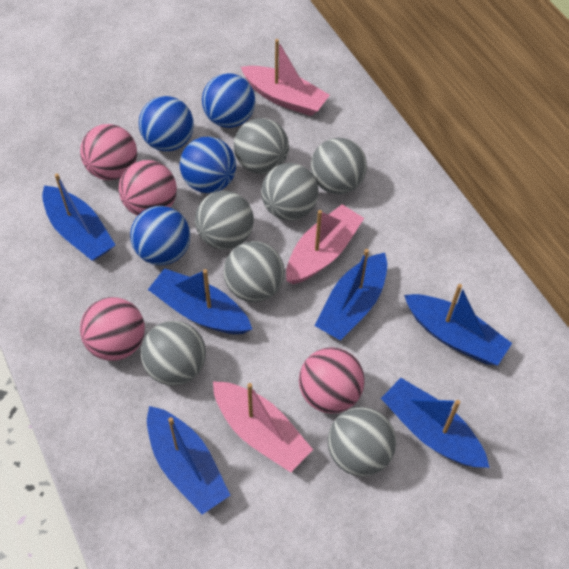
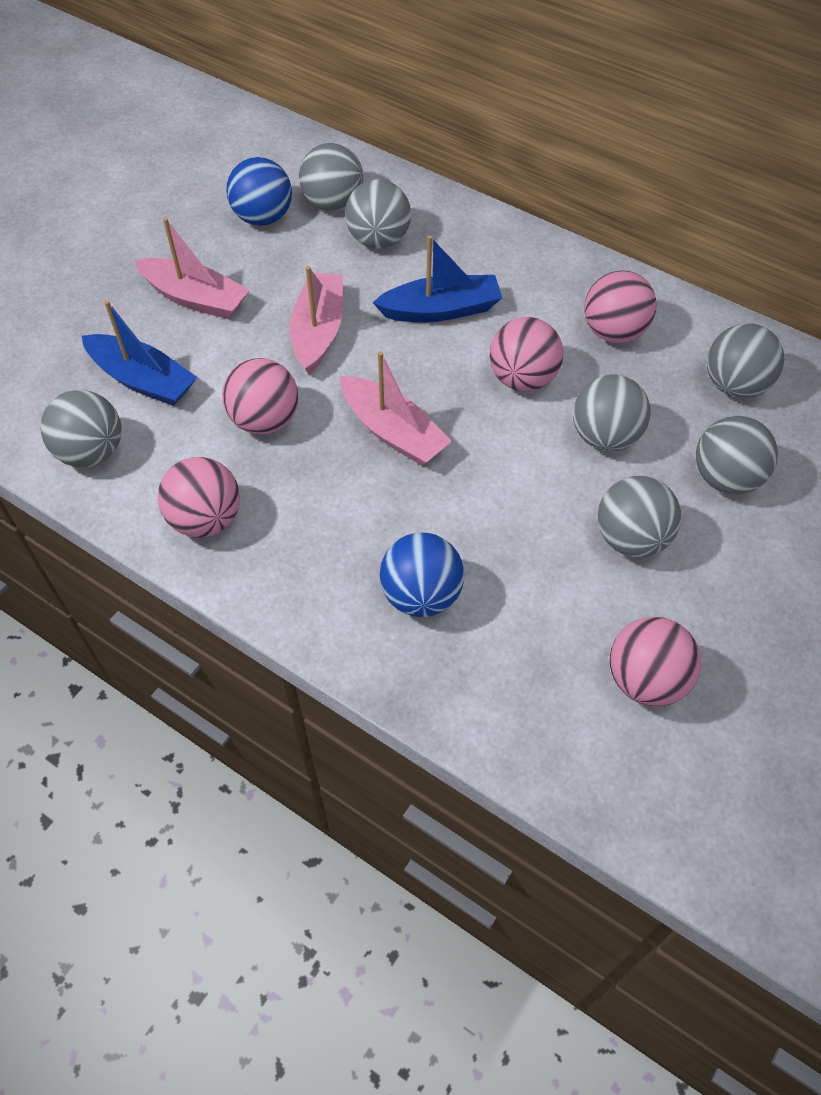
blue ball: [130,206,190,265] [139,96,194,151] [180,137,236,193] [202,73,255,128] = 4 -> [226,157,292,226] [380,533,464,617] = 2
blue boat: [42,173,115,261] [147,406,231,514] [148,268,252,334] [315,249,387,340] [381,378,489,468] [404,284,512,365] = 6 -> [81,300,197,406] [372,235,502,322] = 2
pink ball: [80,124,137,180] [80,297,145,361] [119,160,177,216] [299,347,365,413] = 4 -> [158,457,240,538] [222,358,298,434] [490,317,563,392] [584,271,657,343] [610,617,701,706] = 5

